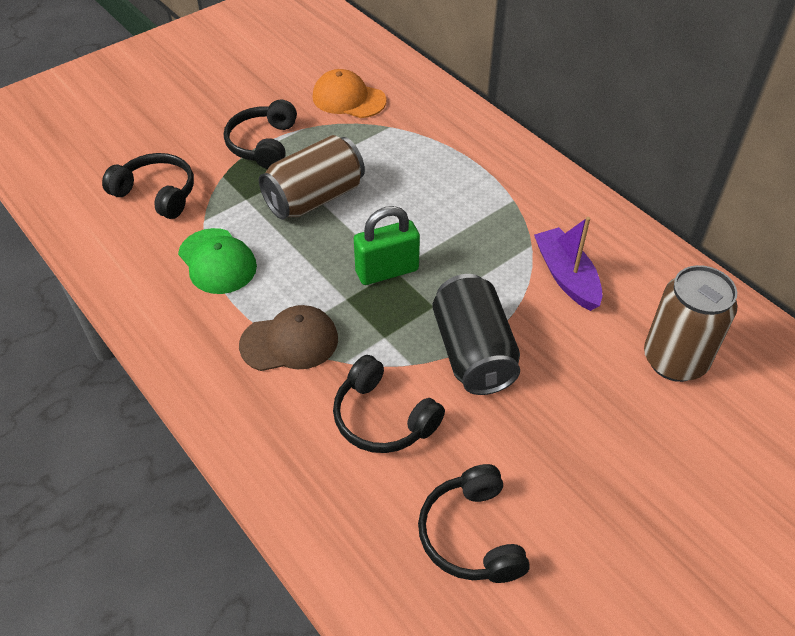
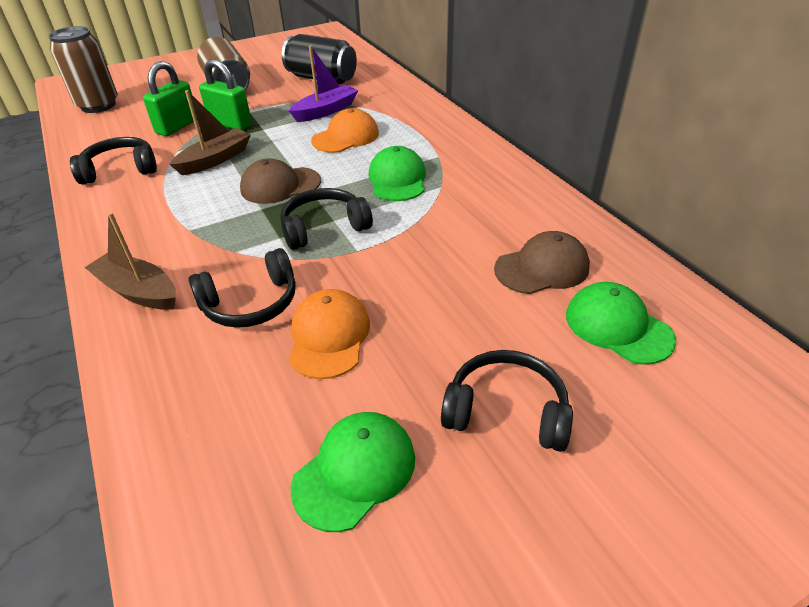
brown boat: none = 0 -> [84,212,176,310] [169,90,251,175] = 2
brown cap: [239,305,338,371] = 1 -> [240,158,321,204] [494,231,590,294] = 2
green cap: [178,228,257,294] = 1 -> [291,412,415,532] [368,146,426,201] [566,282,676,365] = 3
green padlock: [354,206,420,285] = 1 -> [143,61,197,136] [199,59,252,130] = 2
orange cap: [313,69,386,118] = 1 -> [289,289,370,379] [311,108,379,153] = 2

